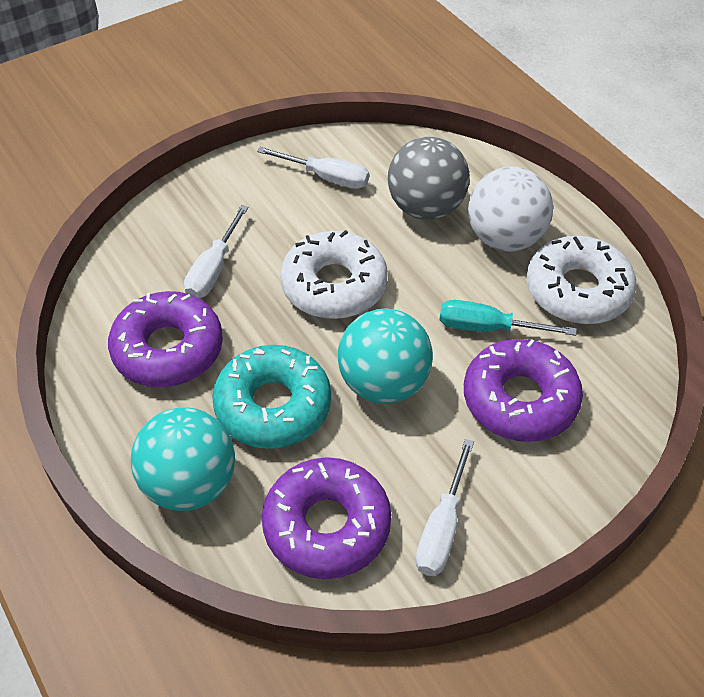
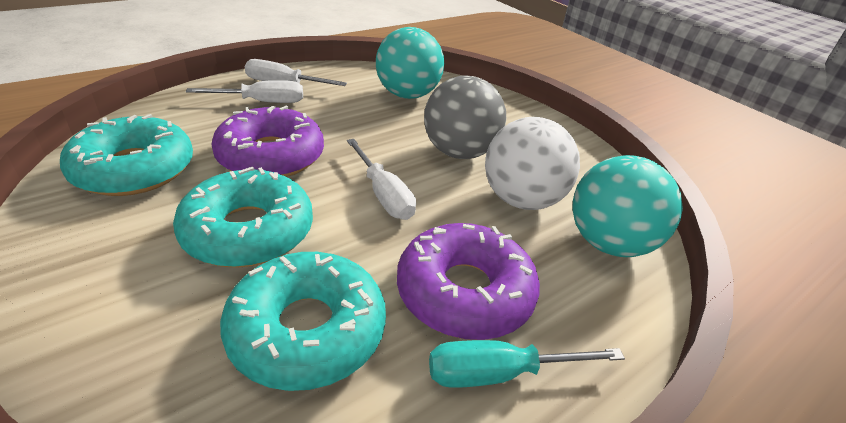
purple donut: [108,291,223,387] [262,457,391,579] [464,339,583,442] = 3 -> [211,106,324,177] [397,223,540,340] = 2
turquoise donut: [212,345,331,449] = 1 -> [60,114,193,196] [173,166,313,268] [220,252,386,391] = 3
white donut: [280,230,388,319] [527,236,637,324] = 2 -> none = 0

